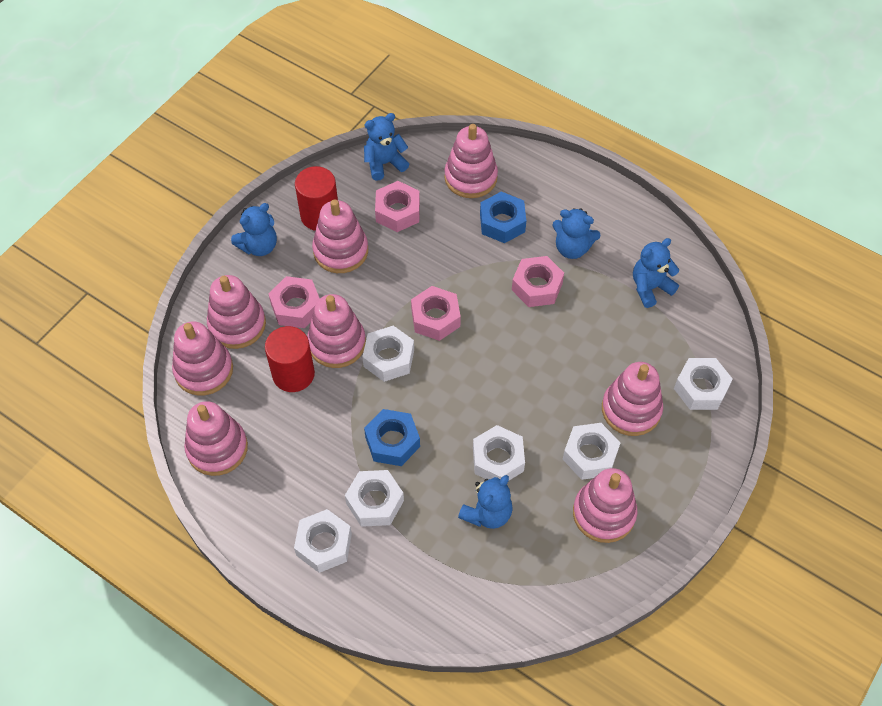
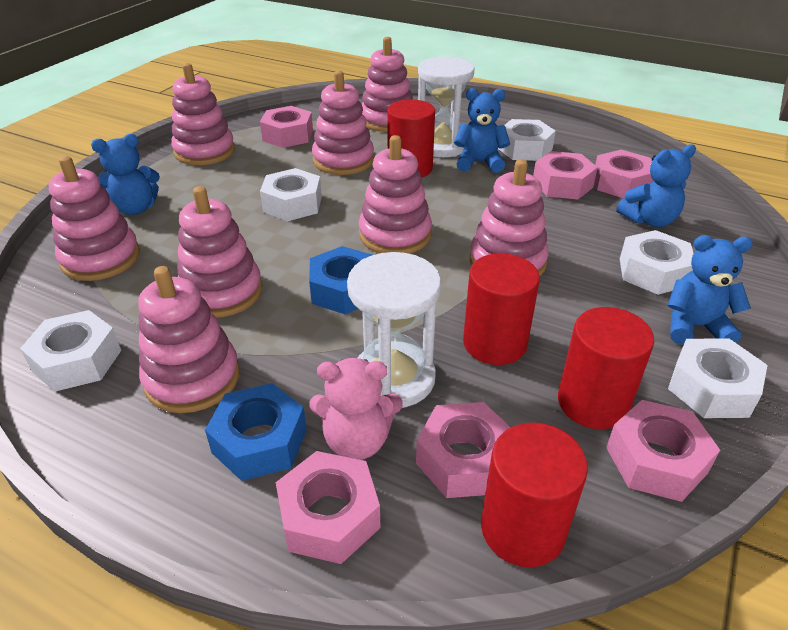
blue teddy bear: [231,203,277,256] [364,113,409,181] [458,475,513,529] [552,208,600,259] [633,238,679,308] = 5 -> [91,134,160,215] [454,88,510,173] [616,144,696,227] [668,235,753,345] = 4
pink nut: [268,276,320,328] [375,181,420,232] [411,286,461,341] [512,256,564,307] = 4 -> [260,106,313,148] [276,451,380,564] [416,402,511,498] [533,151,598,199] [595,150,654,198] [606,400,720,502] = 6
pink teddy bear: none = 0 -> [310,358,403,460] = 1
red cylinder: [265,326,315,392] [295,166,338,231] = 2 -> [387,99,435,178] [463,253,540,365] [481,422,588,567] [558,307,654,429] = 4
white hourglass: none = 0 -> [347,252,441,408] [418,57,475,157] = 2
white nut: [294,509,352,573] [345,470,404,527] [362,326,414,382] [473,425,525,480] [563,423,620,480] [674,358,733,410] = 6 -> [20,310,121,392] [260,168,322,221] [498,119,556,161] [620,230,694,295] [668,338,768,418] = 5

